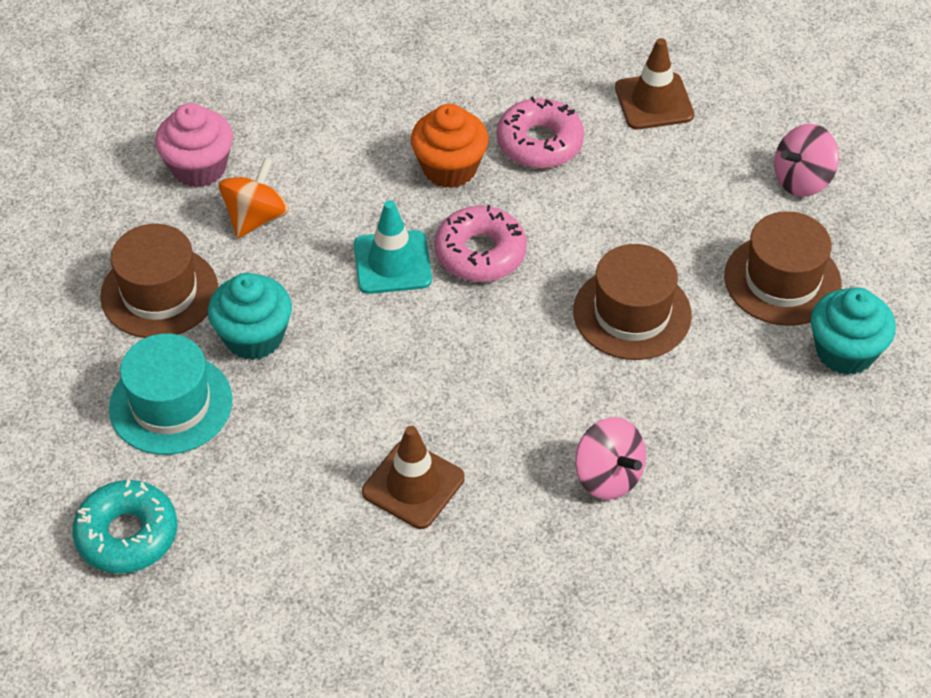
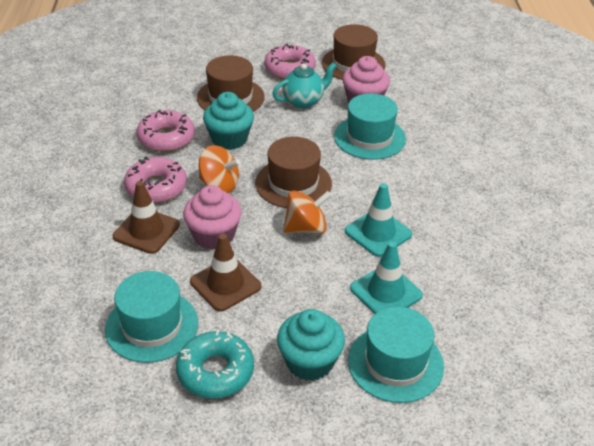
orange cupcake: [411,104,489,188] = 1 -> none = 0
orange spinning top: [219,158,289,238] = 1 -> [199,145,241,193] [283,191,332,234] = 2
pink cupcake: [155,103,233,188] = 1 -> [183,185,242,250] [342,56,390,103] = 2
pink donut: [434,205,527,282] [497,97,584,168] = 2 -> [124,157,187,203] [136,110,195,152] [264,44,316,79] = 3
pink spinning top: [575,417,646,500] [774,124,839,197] = 2 -> none = 0
turquoise hat: [109,333,233,455] = 1 -> [105,271,198,363] [334,93,406,160] [348,307,444,403] = 3
turquoise teapot: none = 0 -> [272,62,337,108] = 1
turquoise traffic cone: [354,200,432,294] = 1 -> [345,183,412,257] [350,241,423,314] = 2

